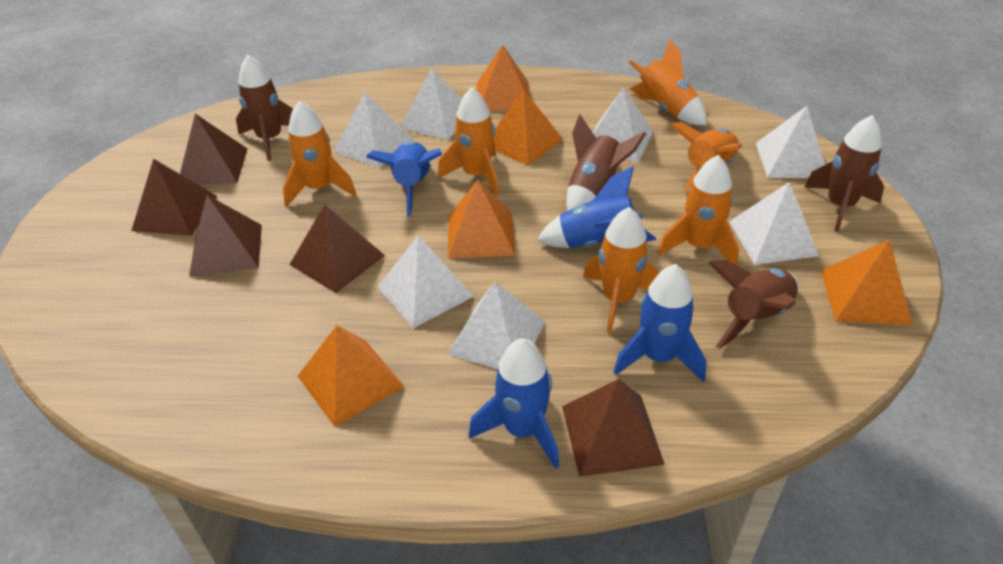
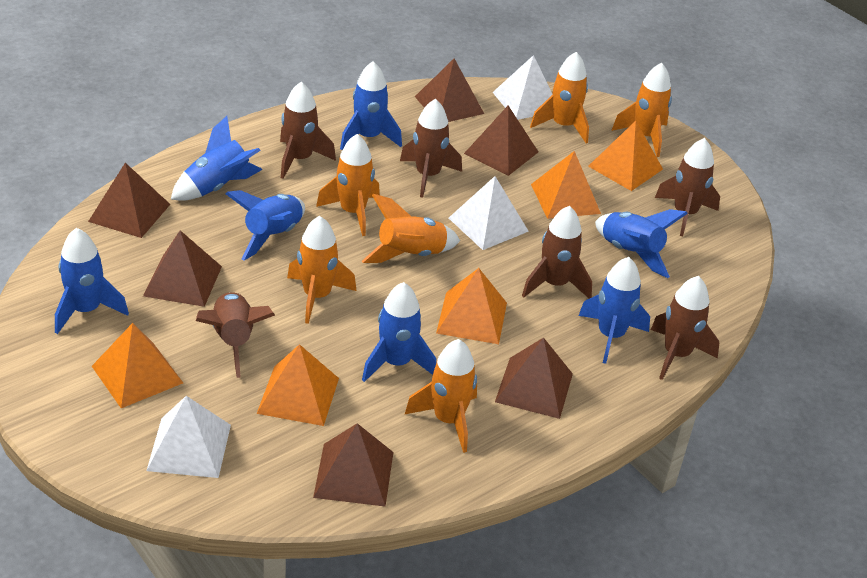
blue rocket: [366,141,442,216] [469,338,559,469] [537,167,656,248] [614,264,707,382] = 4 -> [55,228,129,334] [171,116,262,201] [225,190,305,261] [340,61,402,150] [362,282,436,382] [578,257,650,364] [595,209,688,278] = 7
brown pyramid: [131,159,217,236] [180,114,247,185] [189,195,262,277] [289,205,385,293] [562,379,665,477] = 5 -> [88,163,170,238] [143,230,222,307] [313,423,393,506] [415,58,484,122] [464,106,538,176] [495,337,573,419] = 6
brown rocket: [236,55,293,161] [566,114,646,211] [708,260,799,349] [804,115,884,232] = 4 -> [196,292,275,378] [280,82,336,179] [400,99,462,198] [522,206,592,299] [651,276,719,380] [655,138,720,236] = 6
white pyramid: [333,92,413,168] [377,236,474,328] [400,68,462,140] [448,281,545,369] [593,87,653,162] [729,182,819,265] [756,106,825,178] = 7 -> [146,396,231,478] [449,176,529,250] [492,55,553,120] = 3

